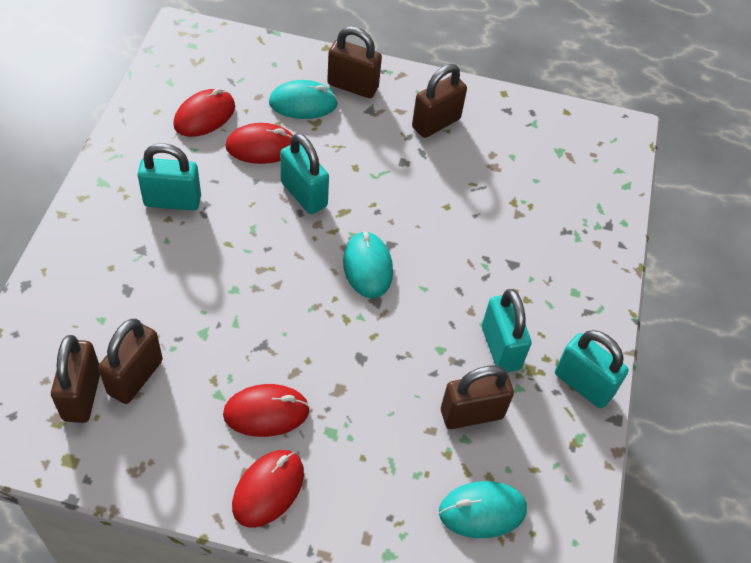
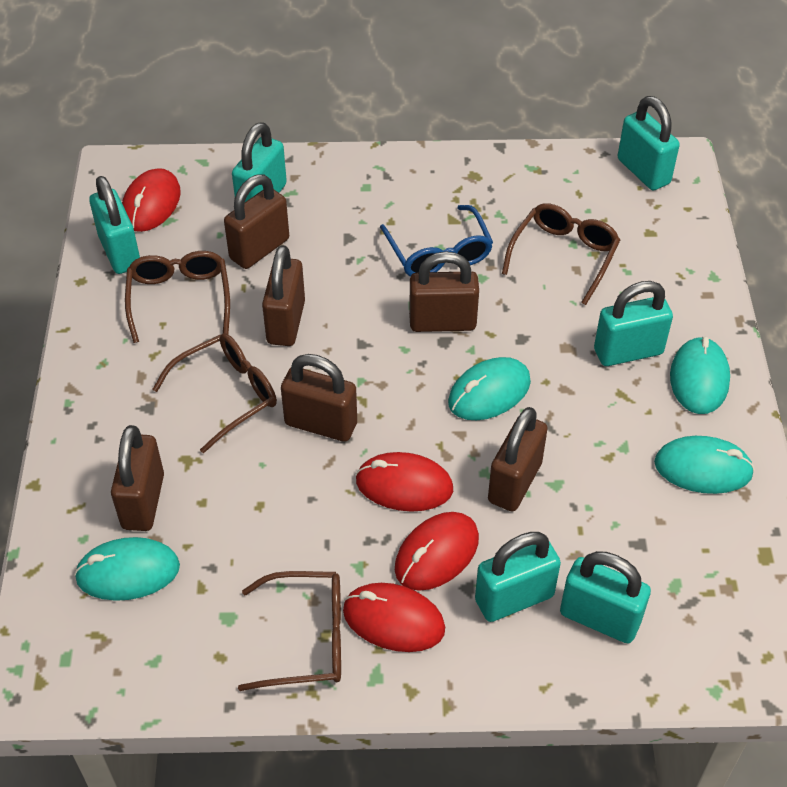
blue glasses: none = 0 -> [380,205,493,277] = 1
brown glasses: none = 0 -> [125,251,230,343] [152,333,277,453] [238,571,341,691] [502,203,620,305] = 4
brown padlock: [51,335,100,423] [98,319,163,404] [327,26,382,98] [412,64,467,138] [441,365,514,429] = 5 -> [111,425,164,531] [224,174,289,269] [262,245,305,346] [281,354,357,442] [409,251,479,332] [488,407,548,511] = 6
turquoise mouse: [269,80,338,119] [343,231,393,298] [439,481,527,538] = 3 -> [74,537,180,601] [448,357,531,420] [654,436,755,494] [670,337,730,414] = 4
turquoise padlock: [137,143,201,211] [280,133,329,214] [482,289,532,372] [555,330,629,408] = 4 -> [89,176,140,274] [232,122,287,202] [475,532,561,622] [560,551,651,643] [594,281,673,366] [618,96,680,191] = 6

